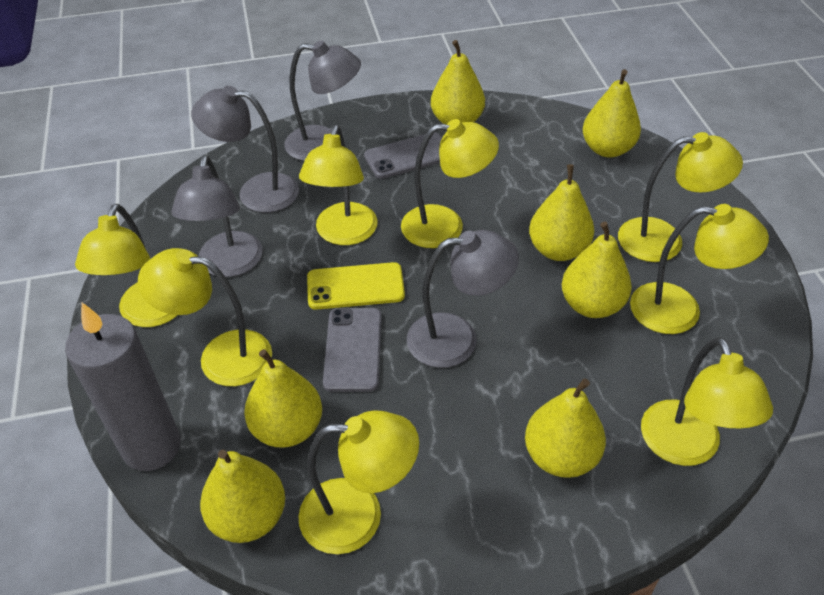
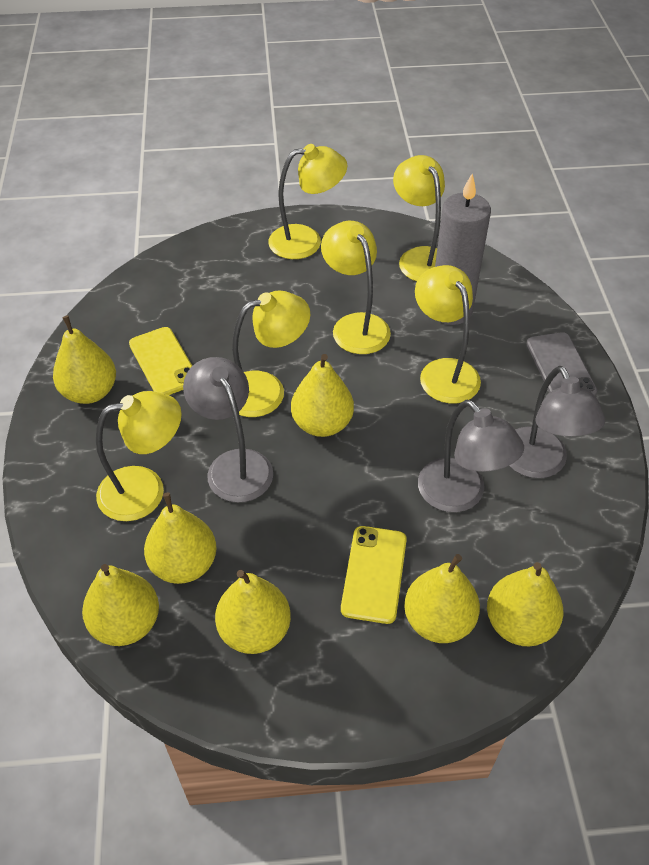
grey lamp: [171,155,263,277] [191,86,299,213] [284,40,361,161] [407,230,519,368] = 4 -> [183,357,273,503] [418,400,524,512] [509,366,606,478] = 3
grey phone: [323,308,382,392] [364,132,442,179] = 2 -> [526,332,597,395] = 1
yellow lamp: [75,204,178,327] [138,248,272,386] [298,411,419,554] [299,125,378,245] [401,119,499,248] [618,132,743,262] [630,204,769,334] [641,337,773,466] = 8 -> [96,391,181,521] [232,290,310,417] [268,144,348,259] [321,221,391,354] [393,155,445,281] [415,265,481,403] = 6
yellow phone: [307,262,405,310] = 1 -> [129,327,192,395] [341,526,407,624] = 2

